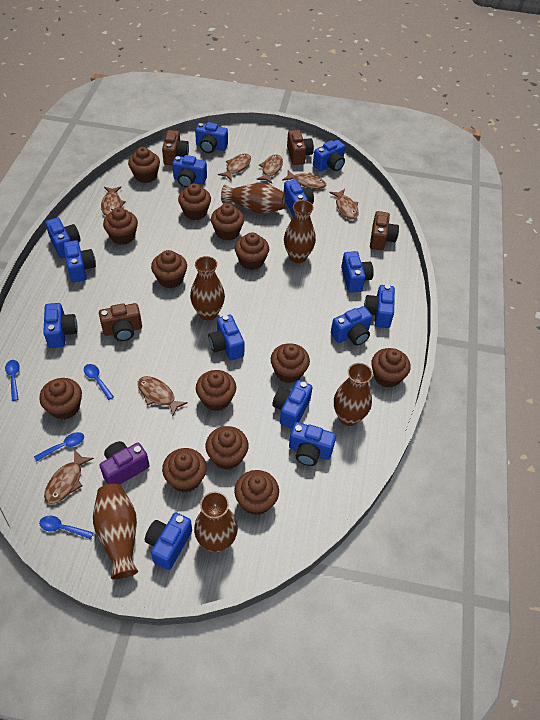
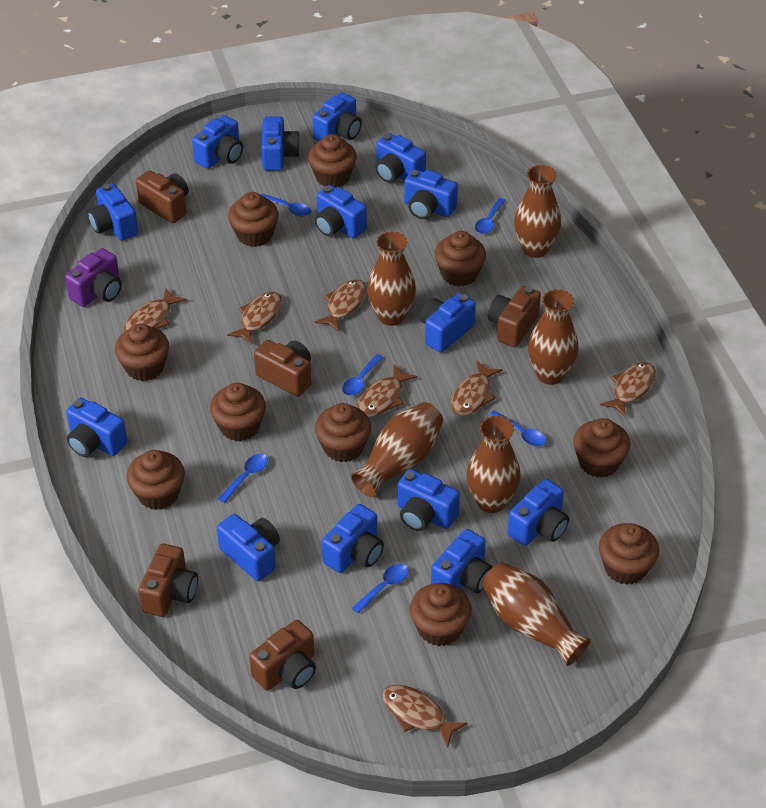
blue spoon: [5,360,20,401] [34,432,84,462] [39,515,93,539] [84,364,114,400] = 4 -> [218,454,268,503] [260,194,311,216] [342,354,383,396] [352,564,409,614] [475,198,506,234] [489,411,546,447] = 6
brown camera: [99,303,142,341] [162,130,189,165] [287,130,314,165] [370,211,399,250] = 4 -> [136,170,189,223] [138,543,198,617] [249,620,316,690] [254,340,311,397] [488,286,541,347] = 5
brown cupcake: [39,378,82,420] [103,207,138,245] [128,147,160,183] [151,250,187,288] [162,448,207,493] [178,183,211,220] [196,370,236,411] [205,426,249,470] [211,203,244,240] [234,470,279,515] [235,232,269,270] [271,343,310,383] [371,348,411,388] = 13 -> [115,323,169,381] [127,450,185,510] [210,383,266,441] [228,192,279,247] [308,134,357,188] [315,403,371,462] [410,583,472,646] [435,231,486,287] [573,418,630,478] [599,523,659,585] = 10

